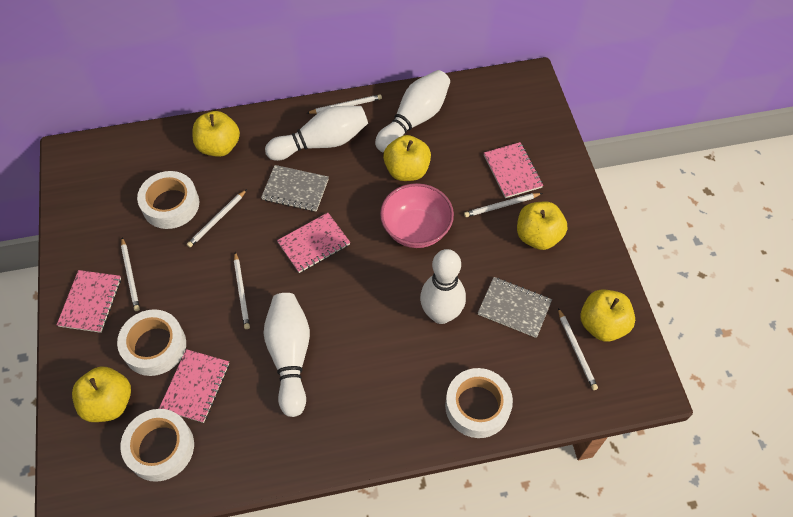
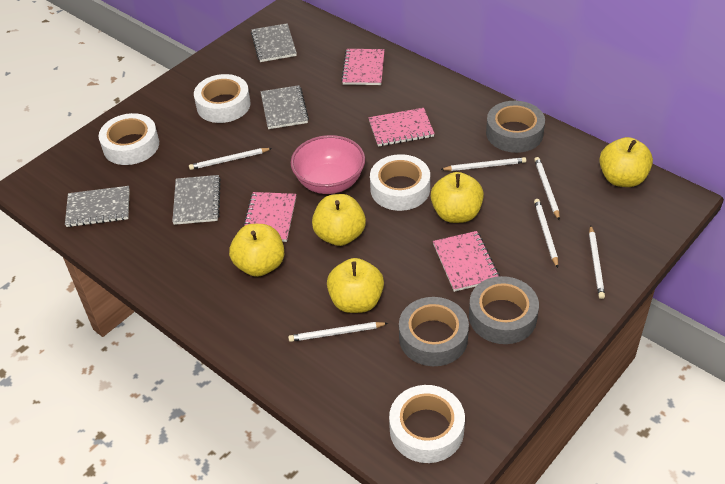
grey notebook: [261,165,329,212] [478,277,552,338] = 2 -> [65,186,130,227] [172,175,221,225] [251,23,297,62] [260,85,309,129] = 4
grey tape: none = 0 -> [399,297,469,366] [469,276,539,344] [486,101,545,153] = 3
white bowling pin: [264,293,310,417] [265,106,368,161] [375,70,450,153] [420,249,466,324] = 4 -> none = 0

